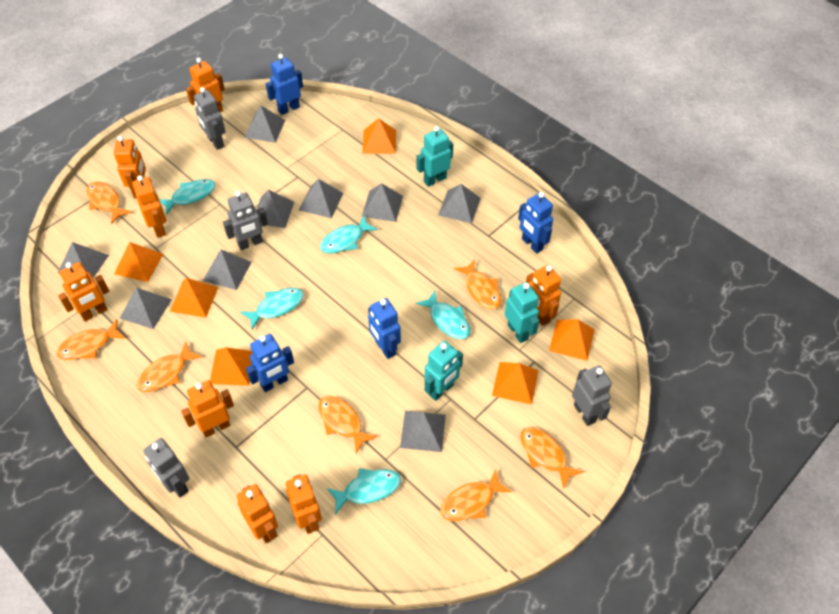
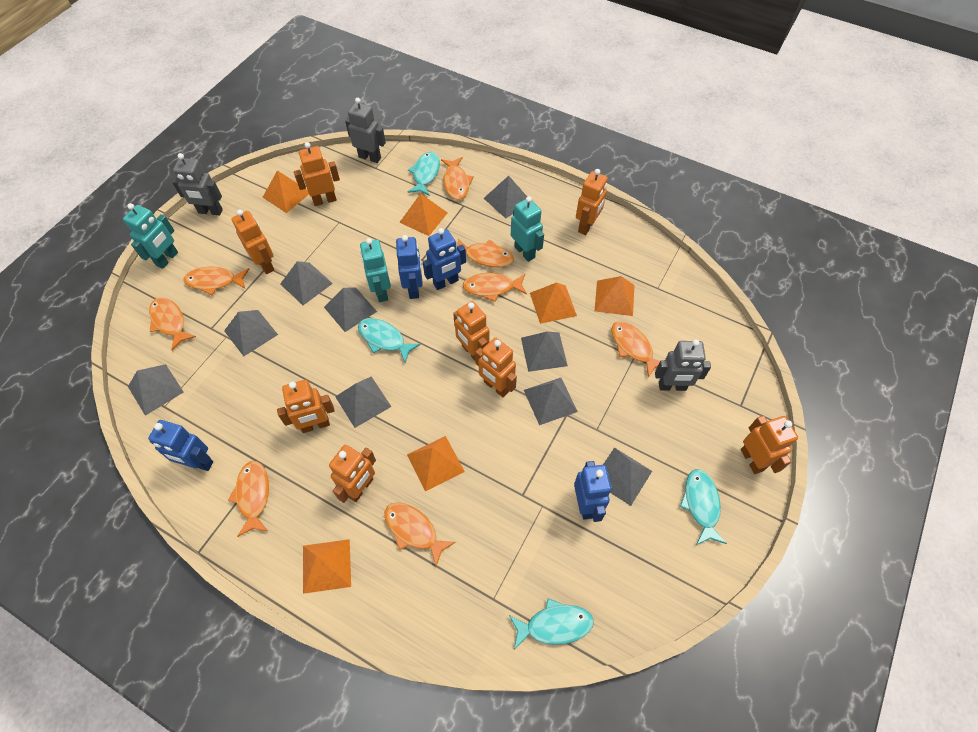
grey robot: [144,438,189,497] [194,87,226,150] [223,191,268,250] [572,365,612,426] = 4 -> [172,153,223,215] [345,98,386,163] [655,340,711,391] = 3
orange fish: [56,319,126,360] [87,182,132,224] [137,341,202,392] [318,396,377,453] [440,469,511,521] [454,260,501,310] [520,427,584,489] = 7 -> [149,297,196,350] [183,267,249,295] [228,461,269,537] [384,502,456,566] [441,157,474,200] [458,238,514,267] [463,273,527,302] [611,321,660,378] = 8
turquoise fish: [160,179,215,215] [240,288,304,330] [320,216,378,254] [327,469,401,514] [416,291,471,339] = 5 -> [358,318,421,363] [408,152,440,196] [509,598,594,649] [680,469,727,545] = 4

